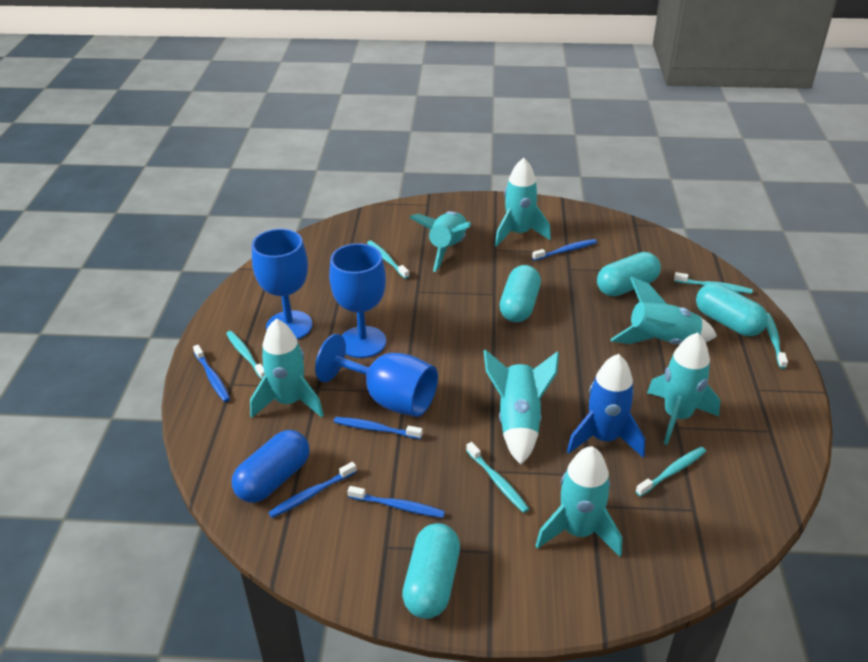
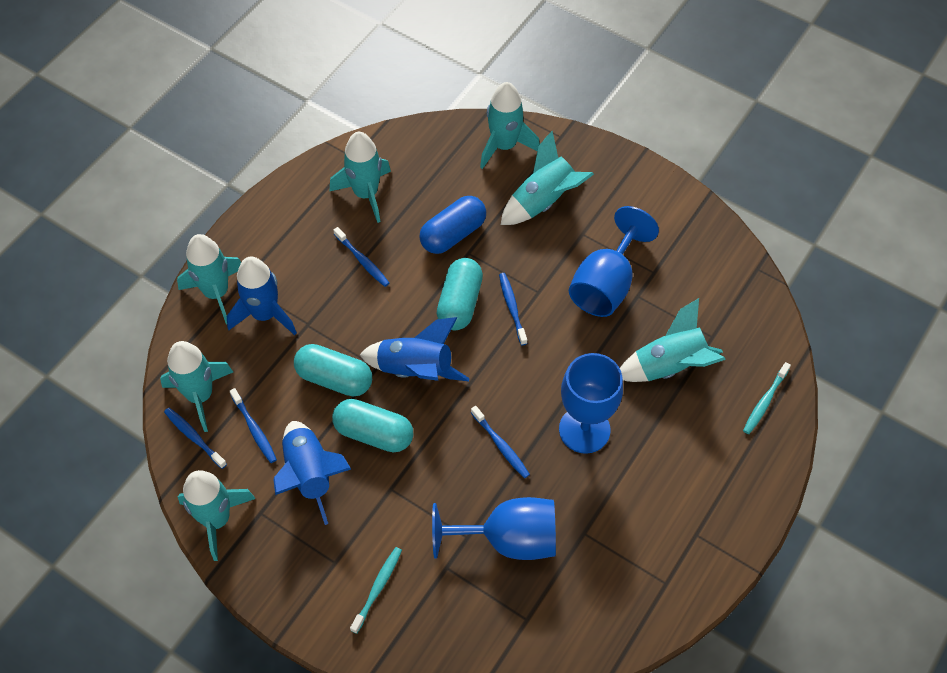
blue rocket: [567,354,645,457] = 1 -> [227,257,297,335] [273,421,351,525] [360,317,470,381] = 3
turquoise capsule: [402,523,460,619] [500,265,541,322] [597,252,661,296] [696,283,768,336] = 4 -> [294,344,372,396] [332,399,414,452] [437,258,483,330] = 3
turquoise toothbrush: [226,331,265,379] [367,240,409,279] [466,442,529,513] [635,447,706,497] [674,272,753,294] [766,313,788,369] = 6 -> [350,547,402,634] [743,362,791,434] = 2

